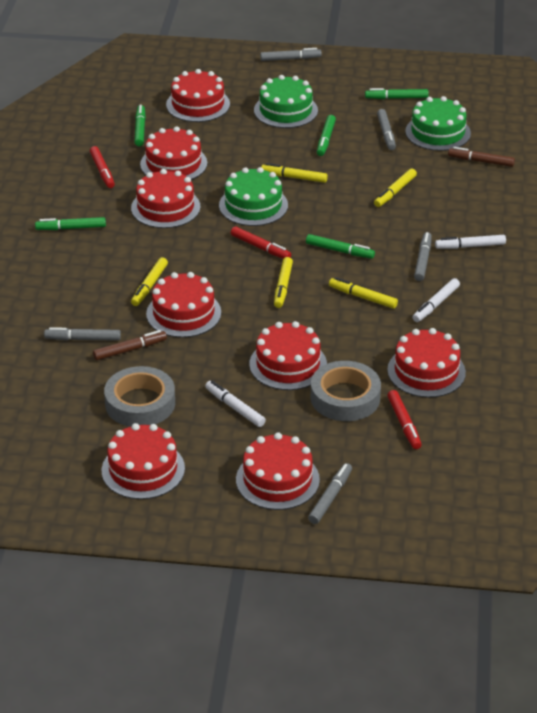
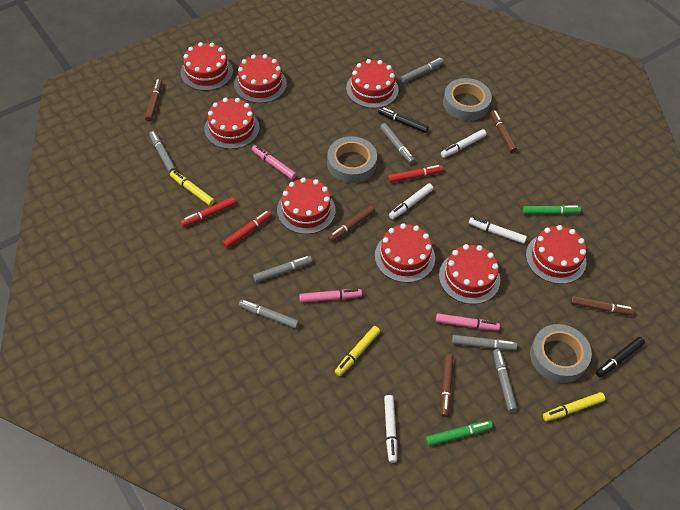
black marker: none = 0 -> [378,107,429,133] [596,337,645,378] = 2
brown marker: [93,330,167,360] [448,147,515,167] = 2 -> [145,79,162,122] [328,205,375,242] [441,354,453,417] [490,110,517,153] [570,296,635,315] = 5
green cake: [219,167,288,226] [254,75,318,128] [405,96,471,151] = 3 -> none = 0
green marker: [35,217,106,230] [134,105,146,146] [306,234,375,259] [317,115,336,156] [365,88,429,99] = 5 -> [426,420,493,446] [522,205,581,214] = 2
grey marker: [44,327,121,341] [260,48,322,61] [308,463,352,524] [377,109,396,150] [414,232,432,281] = 5 -> [149,131,176,173] [239,300,299,329] [253,256,312,282] [380,123,415,164] [400,58,444,83] [452,335,517,350] [493,349,517,412] = 7
grey tape: [104,366,175,427] [311,361,381,421] = 2 -> [327,136,377,183] [443,78,492,121] [530,324,592,383] = 3
pink marker: none = 0 -> [252,145,297,180] [299,289,362,303] [436,313,500,331] = 3
white marker: [205,381,266,427] [413,278,460,322] [435,235,506,249] = 3 -> [384,395,397,463] [389,183,433,219] [441,129,487,158] [469,217,527,244] = 4
yellow marker: [131,257,168,306] [261,163,328,183] [274,257,293,308] [329,277,398,309] [374,168,417,207] = 5 -> [170,170,215,206] [335,326,380,376] [543,392,605,421] = 3

